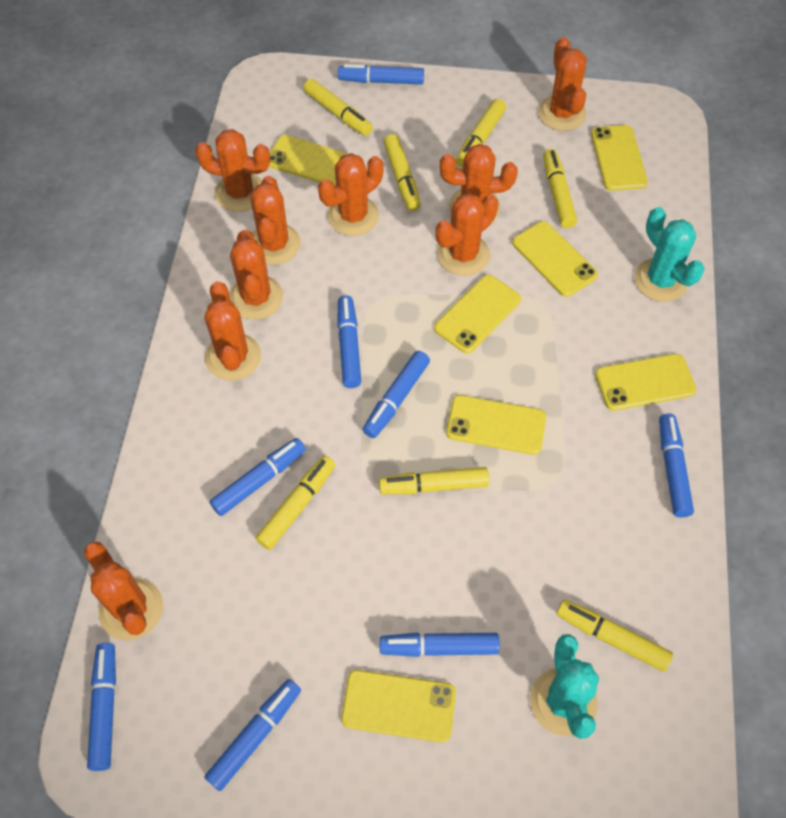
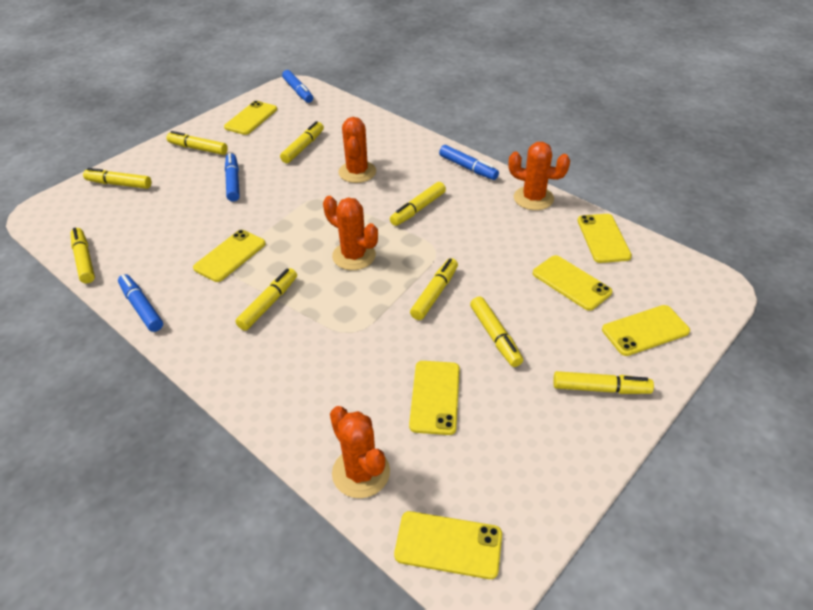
blue marker: [87,643,116,771] [204,679,301,791] [210,438,306,516] [337,296,361,388] [338,64,424,84] [363,351,430,438] [380,633,500,657] [659,413,694,517] = 8 -> [118,274,163,332] [225,153,240,202] [282,70,313,103] [439,145,499,180] = 4
orange cactus: [84,542,163,640] [195,129,270,212] [205,281,261,381] [229,230,283,320] [250,176,301,265] [318,153,383,236] [436,193,498,276] [440,144,518,218] [538,37,586,131] = 9 -> [323,196,378,270] [330,406,390,498] [338,117,376,183] [509,142,570,210] = 4
turquoise cactus: [530,634,599,739] [635,207,705,302] = 2 -> none = 0
yellow marker: [255,456,335,550] [304,79,373,136] [379,467,489,494] [383,134,421,211] [456,99,506,168] [543,149,577,228] [557,600,673,672] = 7 -> [71,228,95,283] [83,168,151,189] [167,131,228,155] [235,268,297,331] [280,121,324,163] [390,182,446,226] [410,258,458,320] [470,296,523,367] [553,371,654,394] = 9

